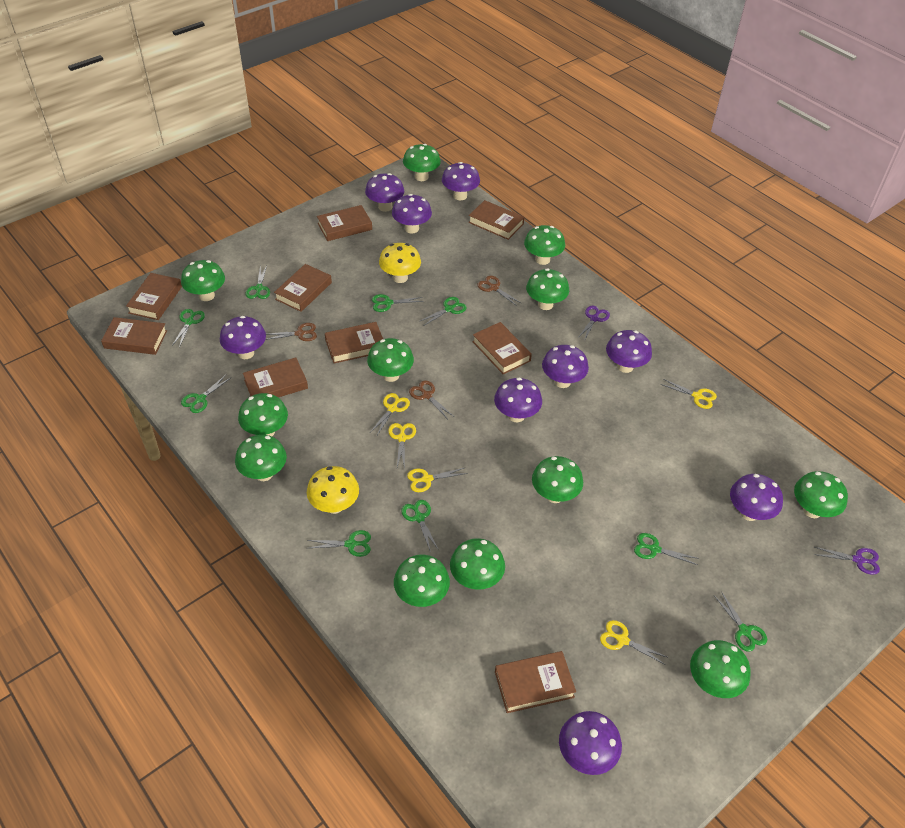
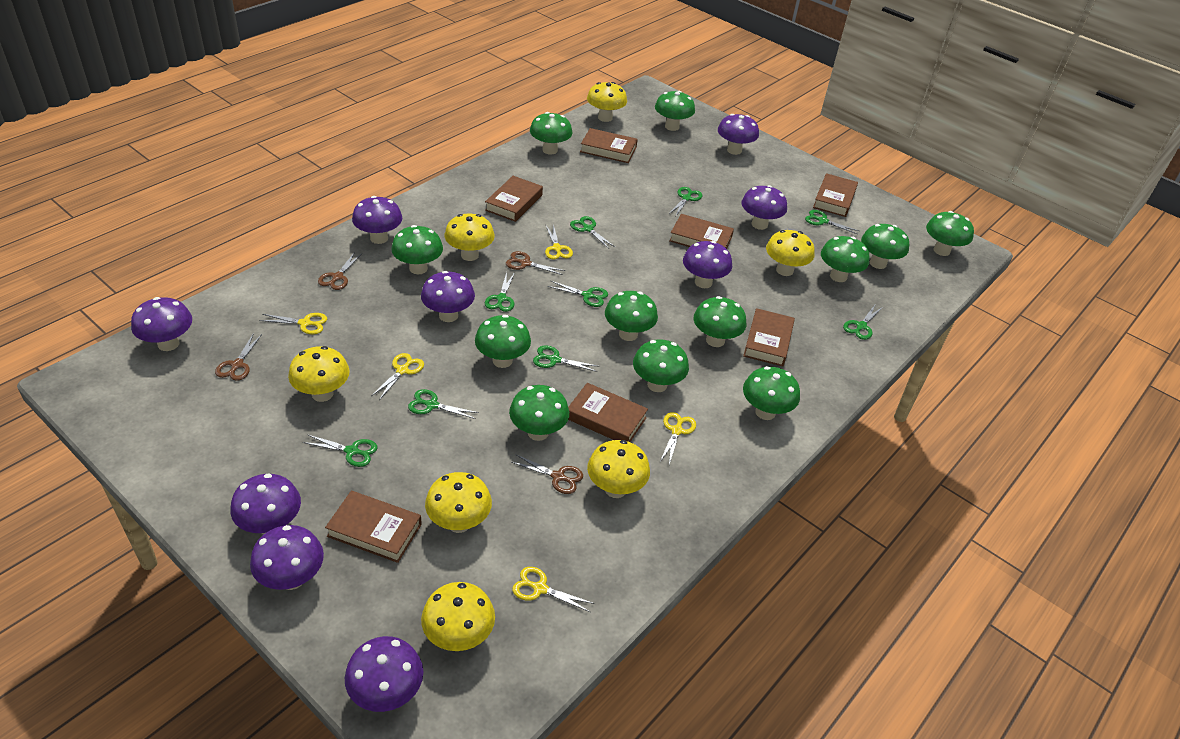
brown book: [101,317,167,355] [126,273,182,320] [243,357,308,397] [274,264,332,312] [317,205,372,241] [325,322,383,364] [468,200,524,240] [472,322,532,374] [495,651,576,713] = 9 -> [325,491,422,563] [485,176,543,222] [568,383,648,442] [580,128,638,163] [669,214,734,249] [743,308,795,367] [813,173,858,217] = 7
brown scissors: [265,323,317,341] [409,381,453,418] [477,276,521,306] = 3 -> [215,333,262,381] [318,252,361,290] [506,251,565,275] [512,454,583,494] = 4
purple scissors: [577,306,610,341] [814,547,880,575] = 2 -> none = 0
yellow mushroom: [307,466,359,514] [379,243,421,283] = 2 -> [288,346,349,402] [421,582,495,651] [425,472,492,533] [445,214,495,261] [587,82,627,122] [587,440,650,498] [766,230,814,276] = 7

